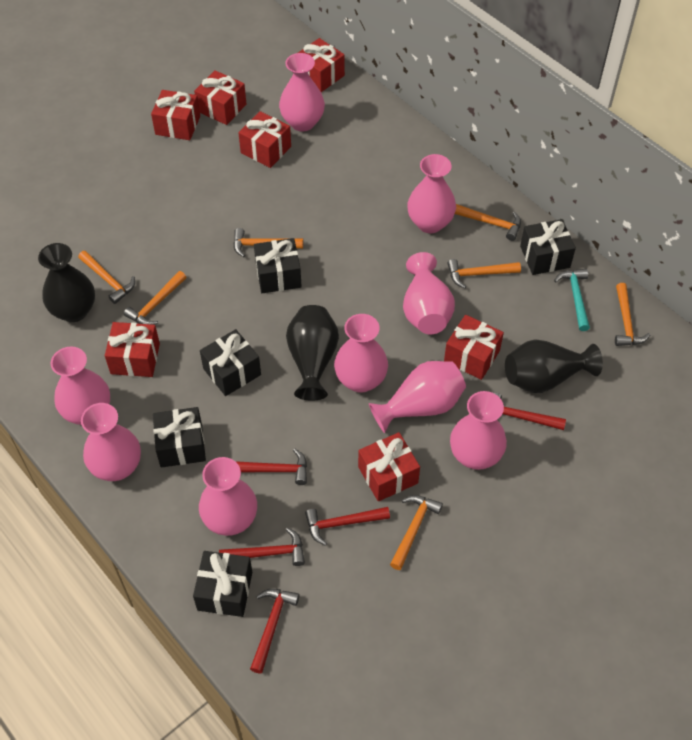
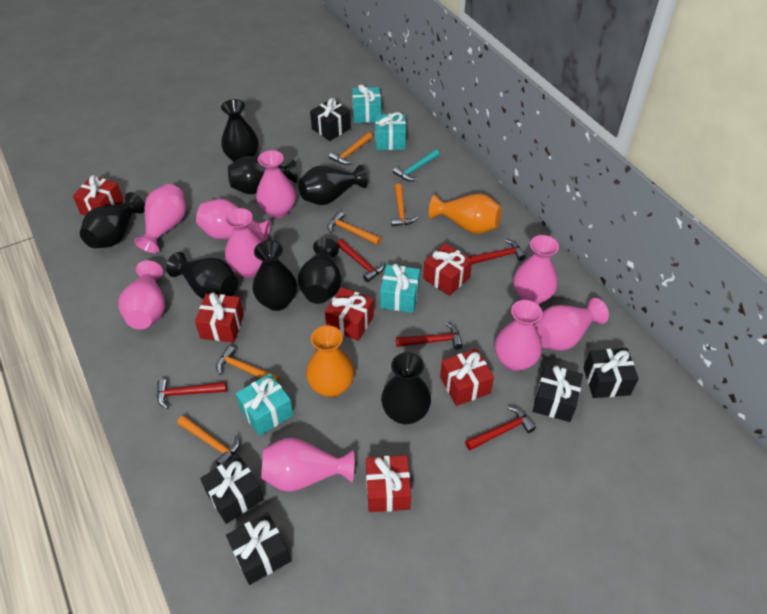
black vase: [38,243,95,322] [286,305,339,401] [505,340,603,393] = 3 -> [80,192,145,248] [166,252,238,299] [221,99,259,162] [228,155,298,194] [253,240,297,311] [298,165,368,205] [298,238,342,304] [381,352,431,424] = 8
orange hammer: [78,251,135,304] [124,271,186,325] [233,228,303,257] [390,495,443,570] [447,259,521,289] [455,204,521,241] [615,283,650,346] = 7 -> [177,416,240,465] [216,345,280,382] [327,211,381,245] [329,132,372,165] [391,184,418,227] = 5
orange vase: none = 0 -> [306,325,354,397] [429,193,502,234] = 2
red gift: [105,322,160,377] [151,90,200,140] [194,70,246,125] [238,111,291,168] [298,38,345,92] [358,432,420,501] [444,315,504,380] = 7 -> [73,175,124,215] [195,292,244,343] [325,287,374,341] [366,455,411,512] [423,243,472,296] [440,349,494,406] = 6
turquoise gift: none = 0 -> [236,373,293,436] [352,84,381,123] [375,112,406,150] [380,264,420,313] = 4

